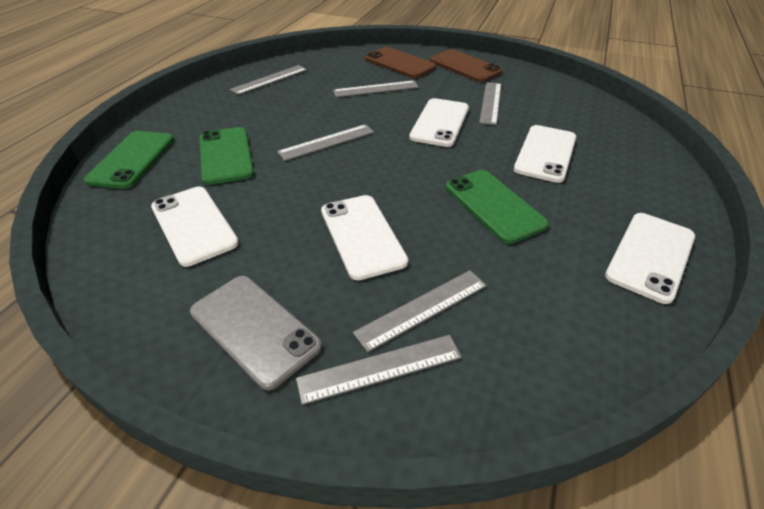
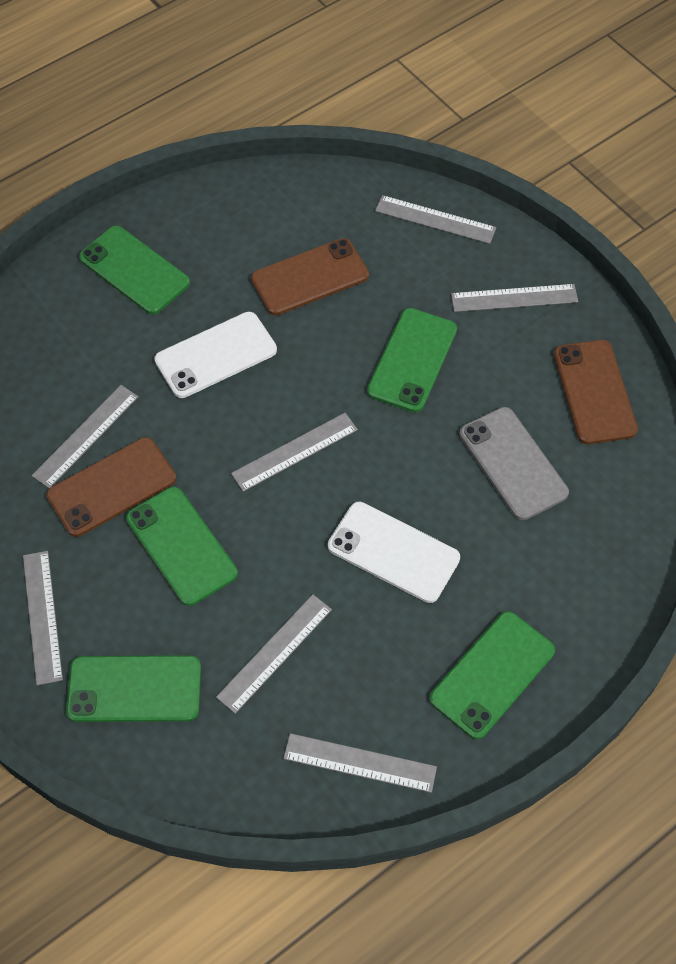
brown phone: [365,47,436,78] [430,49,503,82] = 2 -> [46,437,176,537] [251,238,369,315] [554,340,638,444] = 3
green phone: [84,131,174,189] [200,127,254,185] [445,170,549,244] = 3 -> [66,655,201,722] [79,226,190,315] [126,487,238,606] [367,308,457,413] [430,611,555,739] = 5
grey ruler: [230,65,307,95] [277,124,374,161] [296,335,462,405] [333,81,419,97] [353,270,487,352] [479,82,501,125] = 6 -> [23,551,63,685] [32,385,138,488] [216,594,332,714] [231,413,358,492] [283,733,437,793] [375,195,496,244] [451,284,578,312] = 7
white phone: [151,187,239,267] [321,195,408,280] [409,98,469,147] [514,125,576,183] [605,213,695,304] = 5 -> [154,312,277,398] [328,502,460,603] = 2

